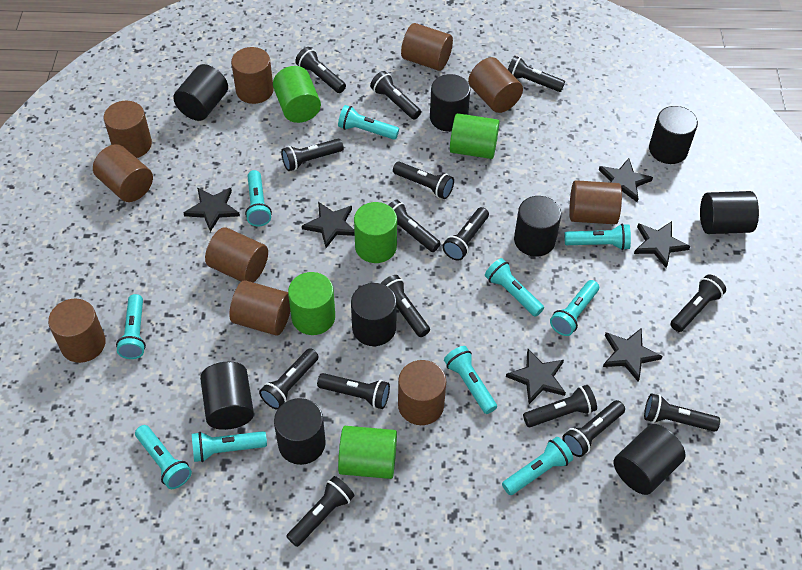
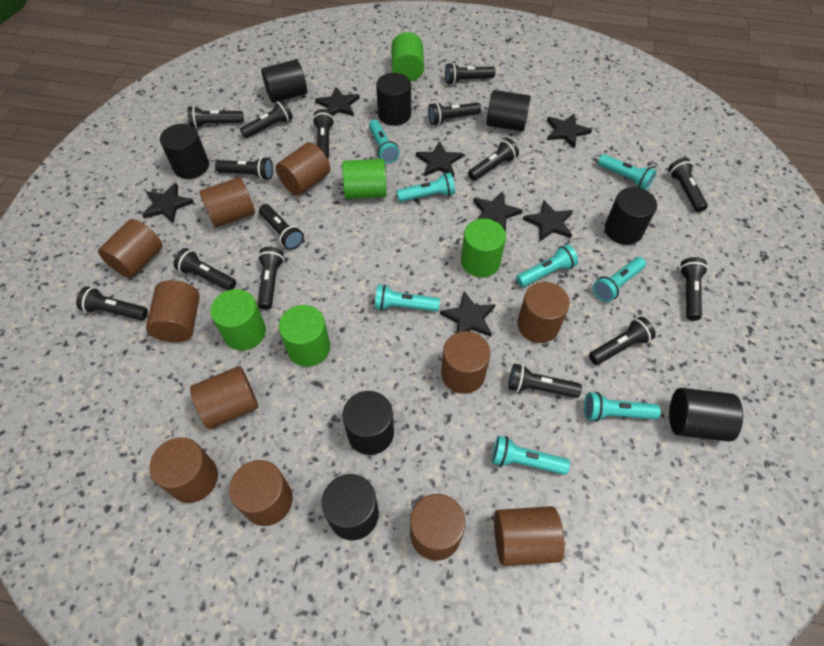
black cylinder: [173,64,228,121] [200,361,254,430] [274,398,326,465] [351,283,397,346] [430,74,470,132] [514,196,561,257] [614,424,686,495] [649,106,698,164] [700,191,759,234] = 9 -> [160,124,209,179] [261,59,307,103] [322,474,379,540] [343,391,394,455] [376,73,411,126] [486,90,531,131] [605,187,657,245] [669,388,743,442] = 8
black star: [184,188,240,232] [302,202,355,248] [506,349,566,404] [599,158,653,202] [603,328,663,382] [634,221,690,268] = 6 -> [142,183,194,223] [315,87,360,116] [416,141,463,177] [440,291,496,337] [473,191,523,232] [523,200,573,241] [547,114,592,148] = 7
brown cylinder: [48,299,106,363] [93,144,153,202] [104,101,152,158] [205,227,268,283] [229,280,290,336] [231,47,274,104] [398,360,446,425] [401,23,453,71] [468,57,523,113] [569,180,622,224] = 10 -> [98,219,162,278] [146,280,200,343] [149,437,218,503] [190,366,258,429] [199,177,255,228] [229,460,293,526] [276,142,330,196] [410,494,465,561] [441,331,490,394] [494,506,564,566] [517,282,570,343] = 11
turquoise flashlight: [116,294,146,359] [135,425,192,489] [192,431,267,462] [245,170,272,226] [338,105,399,140] [444,346,497,414] [485,258,544,317] [502,437,573,495] [550,280,599,336] [564,224,631,250] = 10 -> [369,120,400,163] [375,284,440,311] [397,173,455,202] [492,435,570,475] [516,244,578,287] [584,392,661,422] [593,257,646,302] [598,154,657,190] = 8

